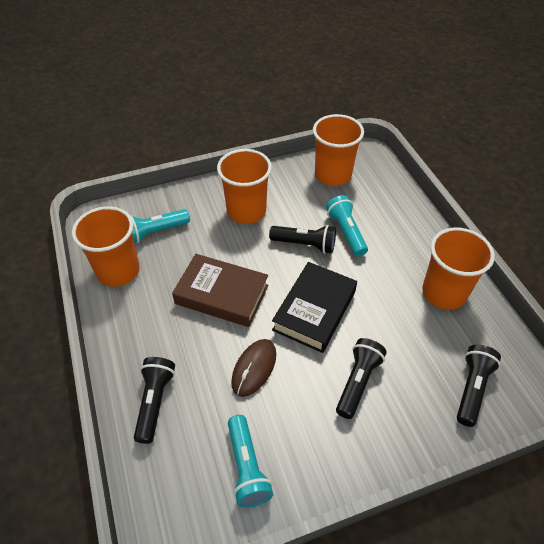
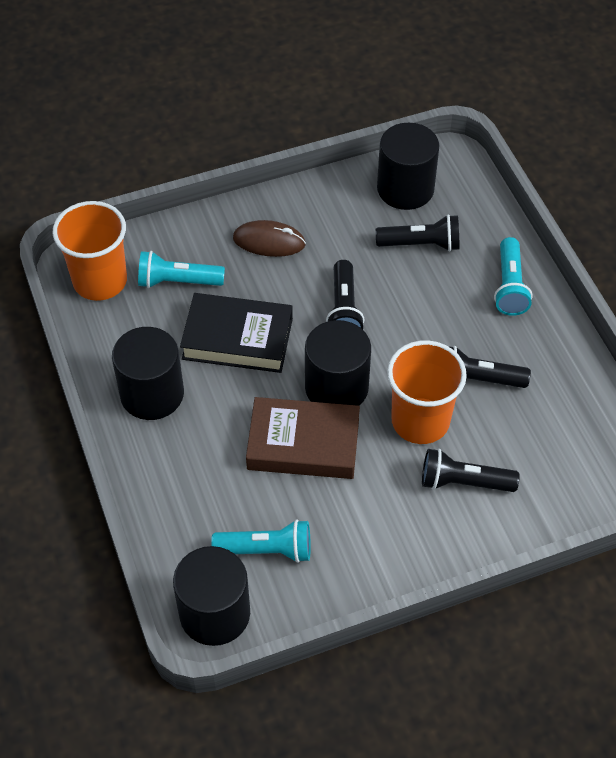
black cylinder: none = 0 -> [112,327,184,420] [173,546,250,646] [305,320,371,406] [377,123,439,210] = 4
orange cup: [72,206,140,287] [217,149,272,224] [313,114,364,186] [422,227,495,310] = 4 -> [53,201,127,301] [387,340,467,444] = 2

